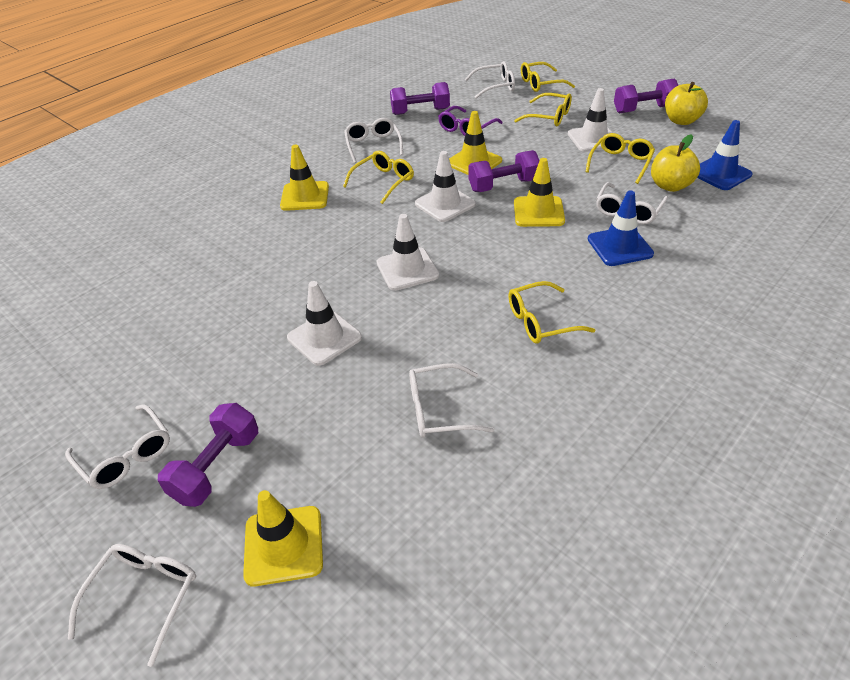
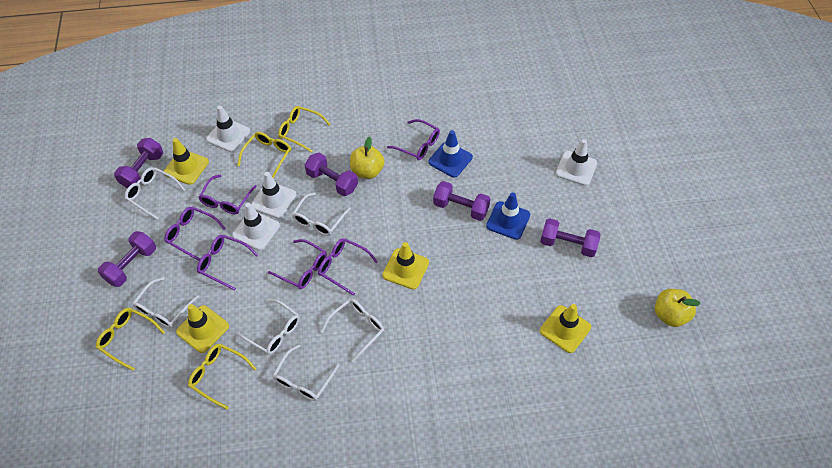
purple dumbbell: [158,403,258,507] [390,82,450,115] [468,150,540,192] [614,78,678,113] = 4 -> [98,231,156,287] [114,138,163,188] [305,153,358,196] [433,181,490,221] [540,218,601,257] = 5
purple glasses: [438,106,503,136] = 1 -> [164,207,226,261] [197,235,258,291] [199,175,257,214] [268,239,327,289] [318,238,378,296] [387,119,440,160] = 6
yellow glasses: [343,151,414,204] [508,281,595,344] [514,93,572,126] [521,62,575,92] [586,133,655,184] = 5 -> [96,308,165,371] [188,343,257,409] [237,132,291,179] [278,106,331,153] = 4

